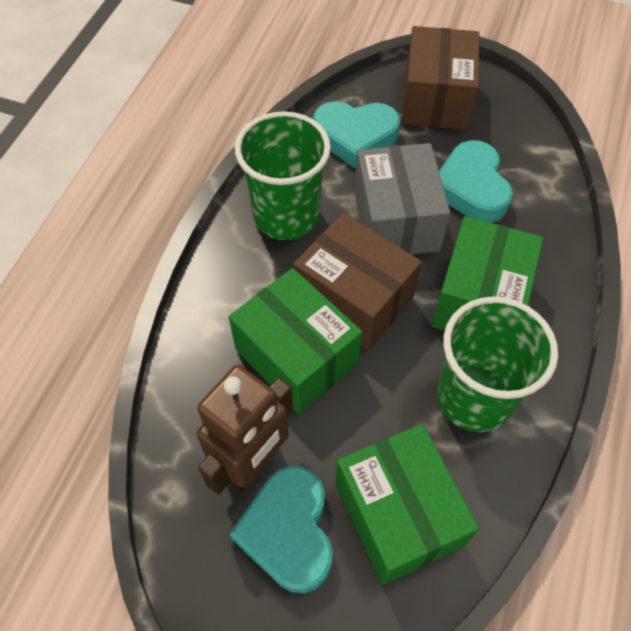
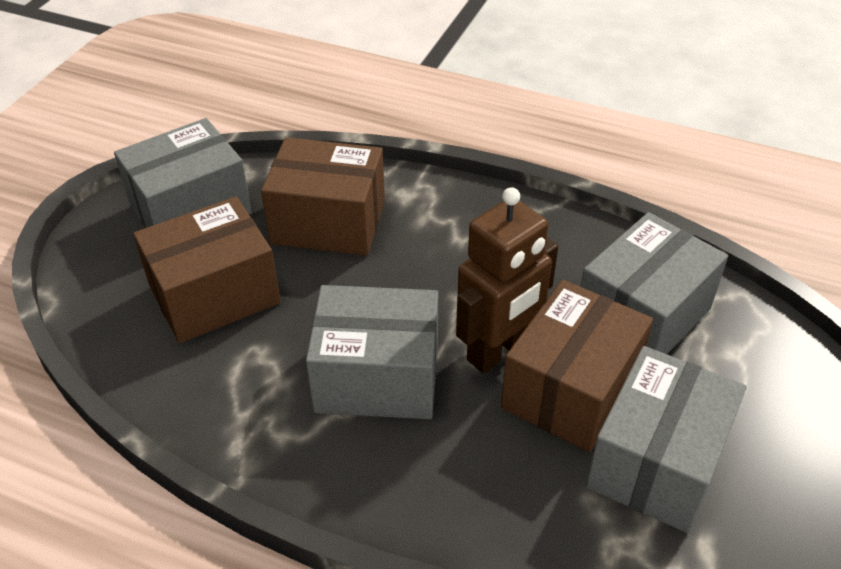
brown box: [293,213,422,350] [402,26,479,130] = 2 -> [133,197,281,343] [261,137,385,256] [501,280,653,452] = 3
green box: [229,268,362,414] [335,424,479,585] [431,216,543,331] = 3 -> none = 0
green cup: [235,111,331,240] [437,297,558,432] = 2 -> none = 0
grey box: [355,143,450,255] = 1 -> [114,118,252,228] [306,285,438,419] [581,212,728,354] [586,346,747,533] = 4
turquoise heart: [230,466,333,593] [313,101,401,168] [439,140,513,223] = 3 -> none = 0

